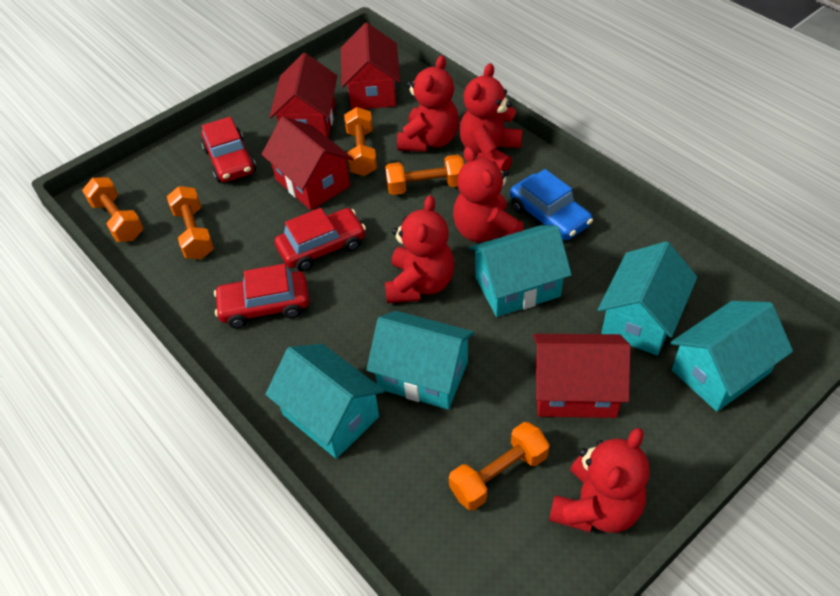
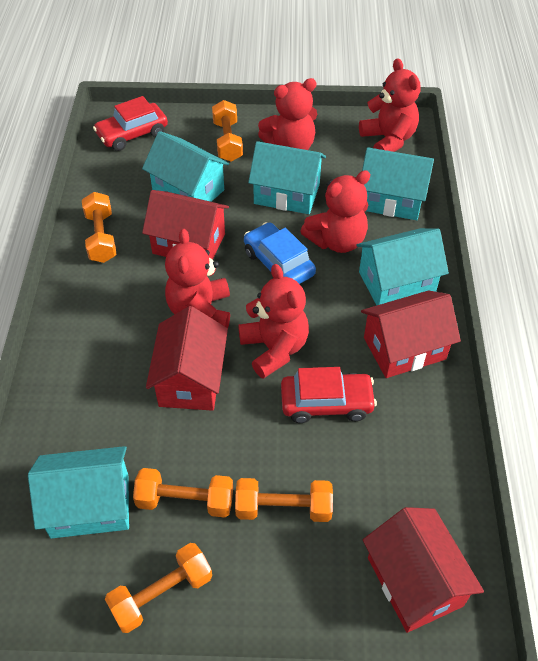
red car: [201,117,256,183] [214,264,309,329] [275,208,366,272] = 3 -> [93,96,168,151] [281,367,377,423] = 2

